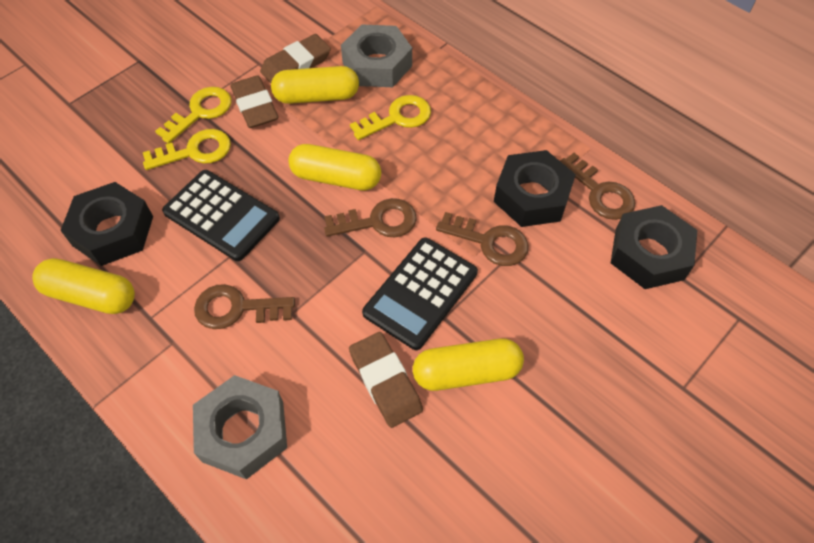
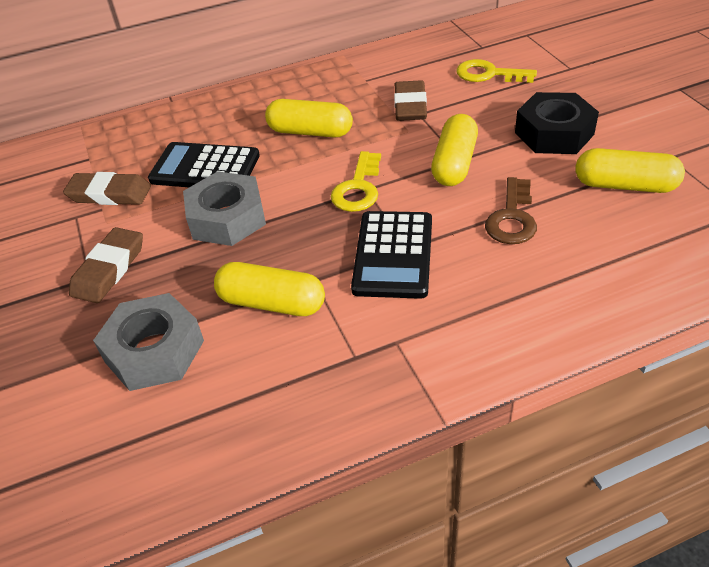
black nut: [60,182,153,266] [494,150,576,227] [611,205,697,289] = 3 -> [515,92,599,154] = 1
brown key: [194,284,295,329] [324,198,417,237] [436,212,529,266] [560,153,635,220] = 4 -> [485,177,537,244] = 1
yellow key: [143,129,231,170] [155,87,232,144] [350,95,431,140] = 3 -> [330,151,381,212] [456,59,537,83] = 2

